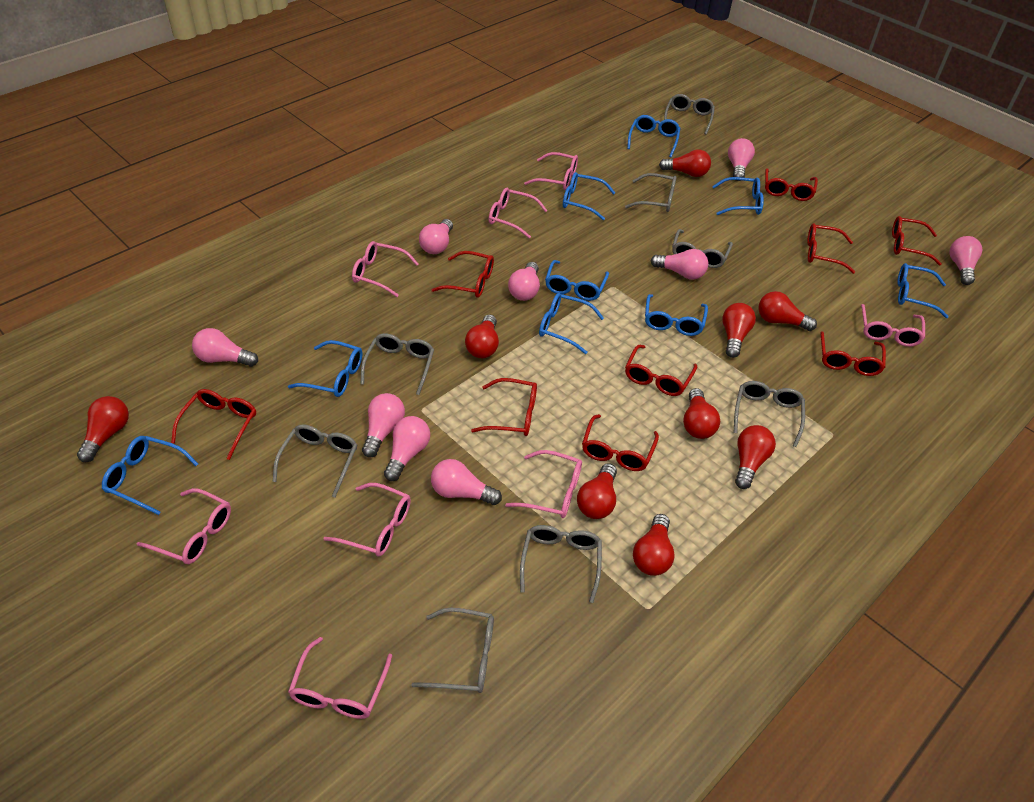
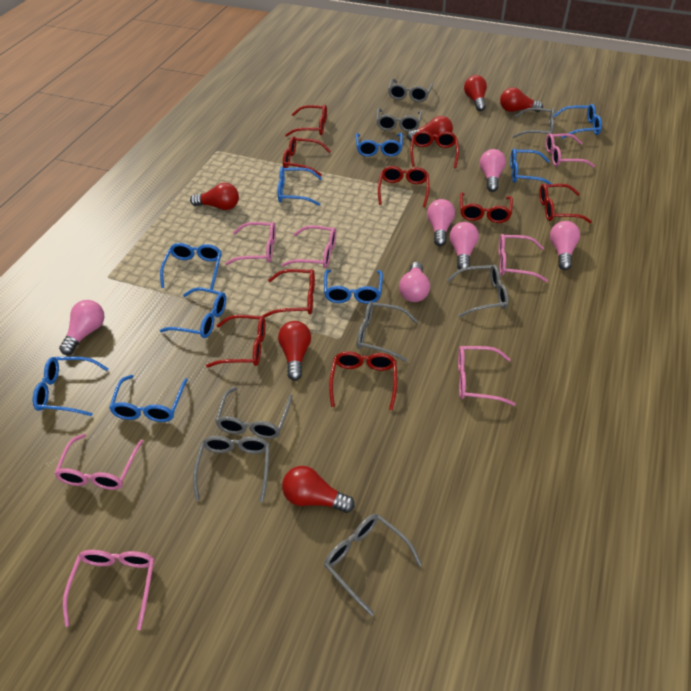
pink glasses: [137,488,231,564] [288,637,392,719] [323,483,411,557] [352,241,418,297] [488,188,548,239] [505,450,582,518] [524,152,578,190] [861,304,925,347] = 8 -> [54,434,144,490] [63,550,155,630] [225,222,276,265] [282,225,336,268] [458,346,515,406] [499,234,548,282] [546,133,595,168] = 7
pink light bulb: [192,328,258,367] [362,393,405,458] [384,416,430,481] [419,219,453,254] [431,459,502,505] [508,262,540,301] [651,249,708,280] [728,138,755,181] [950,236,982,285] = 9 -> [59,300,105,355] [399,262,430,302] [427,199,455,246] [450,222,479,271] [480,149,506,192] [550,221,580,270] = 6
red light bulb: [77,396,129,462] [465,315,499,358] [577,463,617,519] [633,514,675,576] [659,150,711,177] [683,388,720,439] [722,303,756,358] [735,425,776,489] [758,291,817,331] = 9 -> [190,183,239,210] [278,321,311,380] [282,466,355,513] [407,116,453,141] [464,75,487,111] [500,87,543,112] = 6

